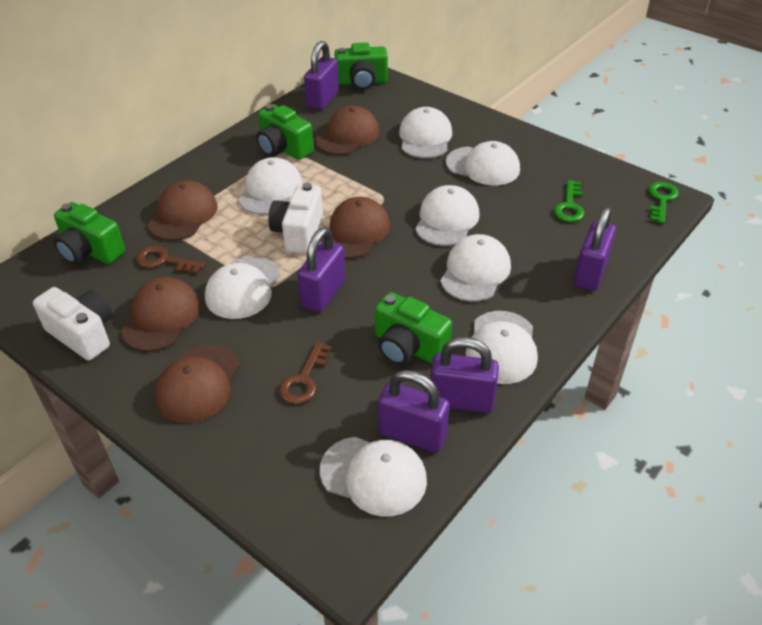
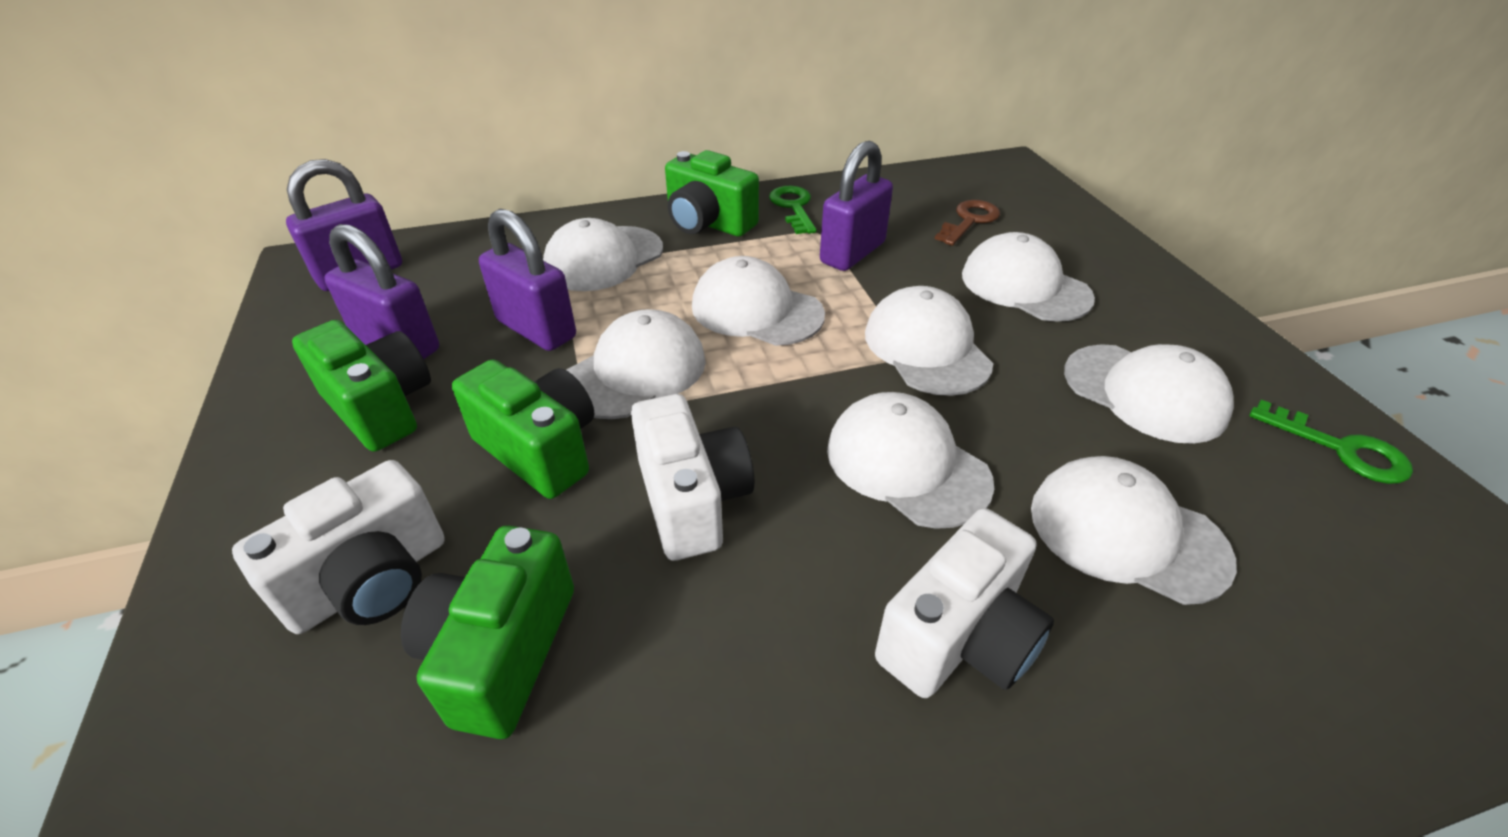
brown cap: [121,277,200,352] [148,180,218,241] [155,344,240,423] [315,106,379,155] [321,197,390,259] = 5 -> none = 0
brown key: [136,245,204,274] [279,342,331,404] = 2 -> [935,200,1000,246] = 1
purple padlock: [297,227,345,312] [304,41,339,110] [378,370,449,452] [430,337,499,413] [574,207,616,291] = 5 -> [286,159,402,291] [324,224,439,359] [479,209,576,351] [820,141,893,271] = 4
white camera: [33,287,112,361] [268,183,323,254] = 2 -> [232,460,445,634] [631,394,755,561] [875,508,1054,698] = 3

